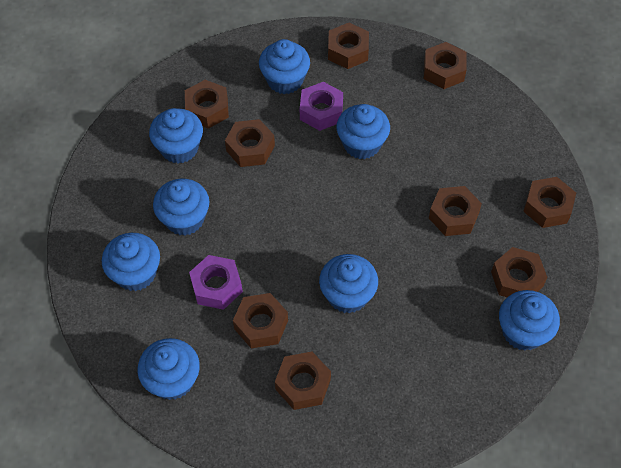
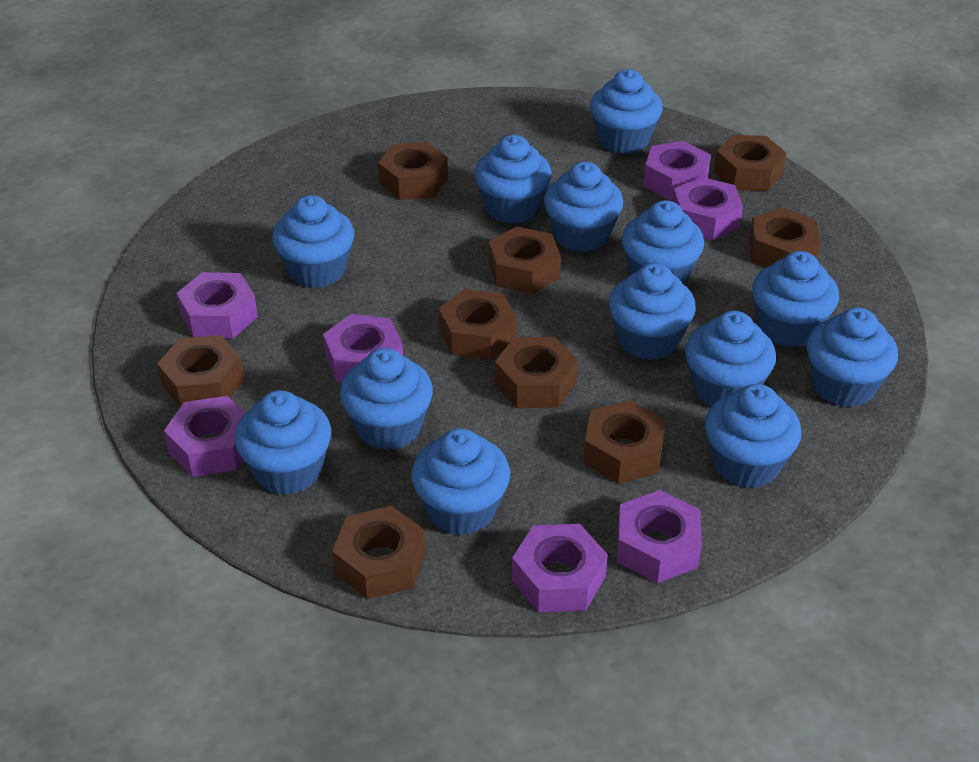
blue cupcake: [102,233,160,291] [137,338,200,400] [149,108,203,163] [153,179,210,236] [259,39,310,94] [319,254,378,313] [336,104,390,159] [499,290,560,351] = 8 -> [235,390,331,495] [272,195,354,288] [340,348,433,450] [411,429,510,535] [474,135,552,224] [544,162,623,252] [590,70,663,154] [609,263,696,360] [622,200,704,285] [685,311,776,407] [705,384,802,488] [752,251,839,347] [806,308,898,407] = 13
purple nut: [189,255,243,310] [300,82,343,131] = 2 -> [164,396,246,477] [176,272,258,339] [323,314,403,383] [512,524,608,612] [617,490,702,583] [643,141,711,200] [672,177,743,240] = 7

